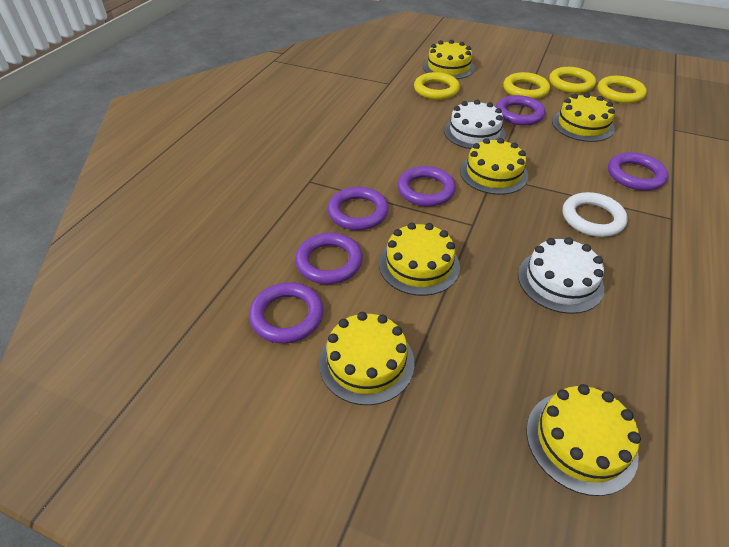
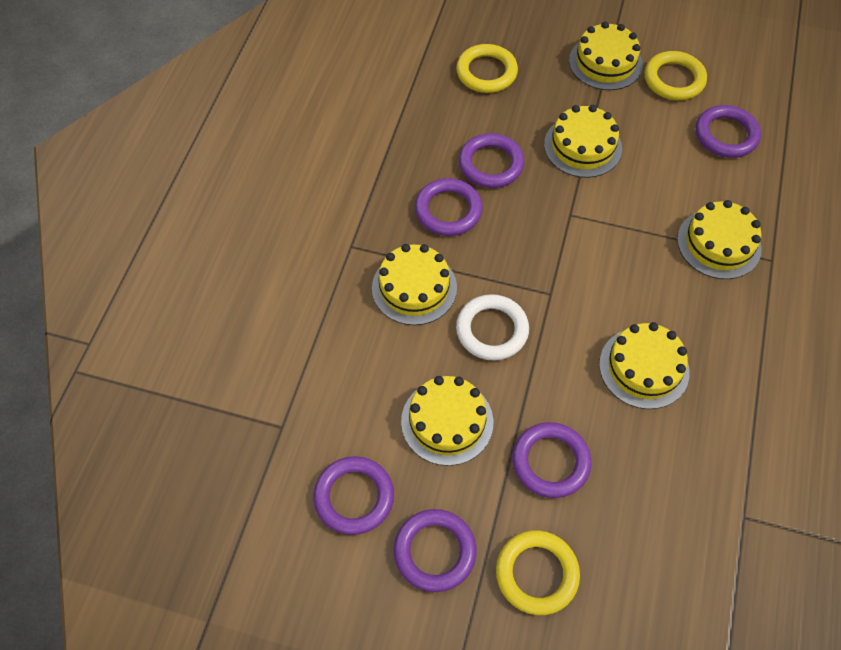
white cake: [444,100,506,149] [518,237,604,314] = 2 -> none = 0
yellow ring: [414,72,460,100] [503,72,550,99] [549,67,596,93] [597,76,647,103] = 4 -> [456,44,518,93] [496,531,580,615] [645,51,707,100] = 3

